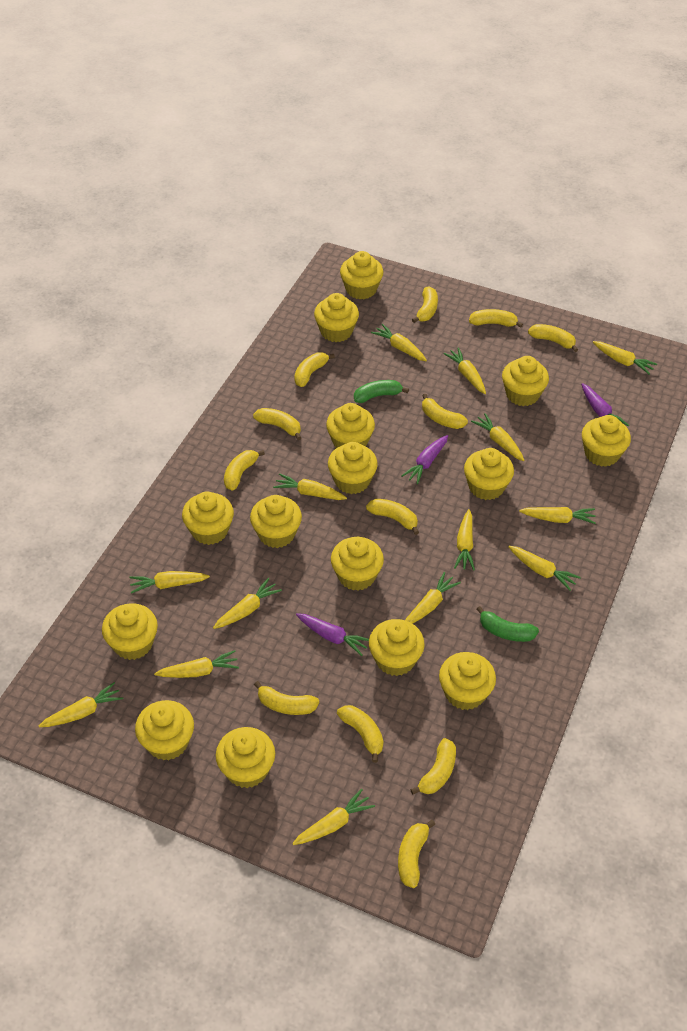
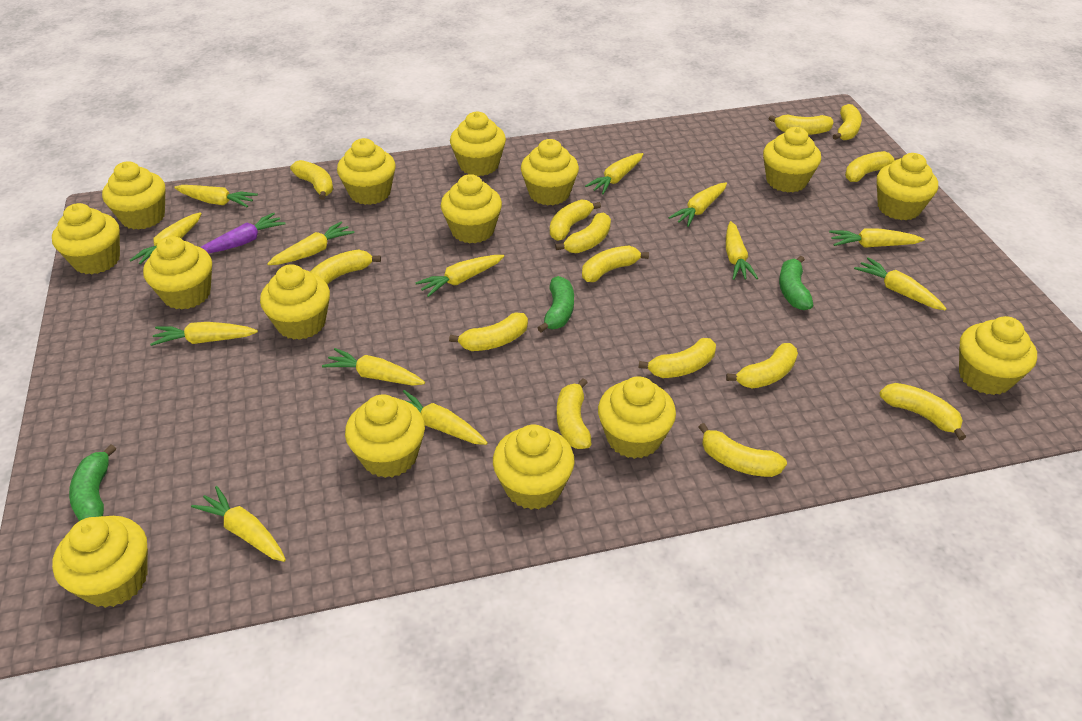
green banana: [354,380,409,403] [477,606,539,642] = 2 -> [69,444,116,521] [537,276,574,332] [779,256,813,310] = 3
purple carrot: [296,613,369,656] [401,435,448,484] [581,383,629,427] = 3 -> [201,213,285,254] = 1
yellow banana: [224,450,265,491] [253,408,301,440] [254,681,319,715] [294,353,335,387] [337,705,383,763] [366,499,419,535] [398,820,435,888] [410,738,456,795] [412,286,438,323] [422,394,468,429] [469,309,523,328] [528,324,578,352] = 12 -> [290,160,333,200] [310,249,381,285] [449,312,528,351] [550,199,601,241] [555,212,611,253] [557,378,592,449] [582,245,649,282] [639,338,716,378] [698,423,787,477] [726,343,798,389] [769,115,833,135] [833,104,862,140] [845,151,900,182] [880,383,966,440] = 14
yellow carrot: [39,682,123,727] [129,571,210,594] [154,650,239,678] [213,578,282,629] [273,473,347,500] [292,789,375,845] [371,324,427,361] [405,572,461,624] [443,348,486,394] [454,509,475,570] [471,413,524,461] [508,546,581,591] [519,507,596,524] [593,341,657,375] = 14 -> [130,212,202,264] [150,322,258,346] [174,185,258,207] [191,486,286,562] [267,221,355,265] [322,348,425,386] [403,390,488,445] [415,255,504,297] [585,153,643,194] [668,183,727,227] [726,221,758,280] [829,229,924,247] [854,257,947,310] = 13

